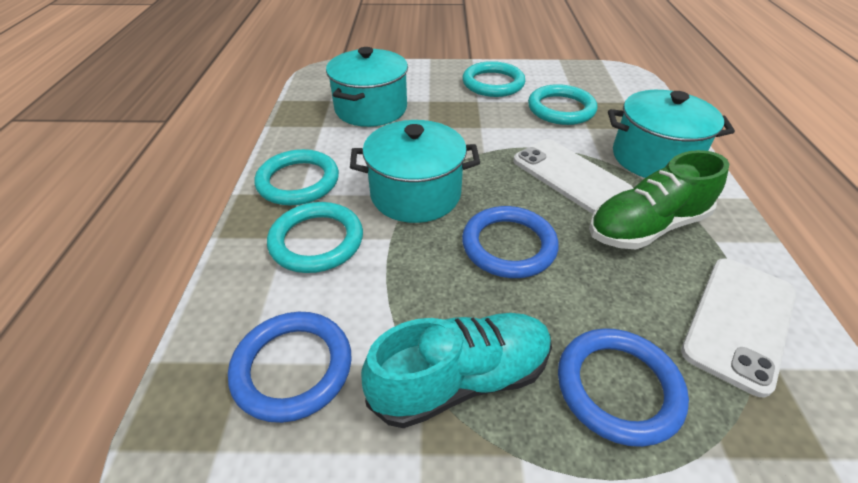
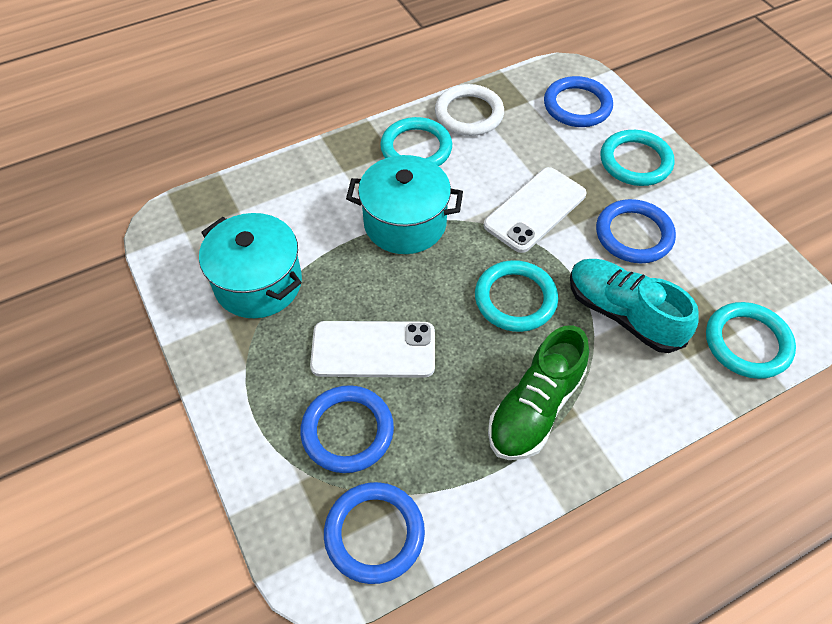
blue ring: [228,312,351,423] [462,206,559,278] [558,328,689,447] = 3 -> [300,385,394,473] [324,482,425,584] [544,76,613,127] [596,199,676,263] = 4
turquoise pot: [326,47,408,127] [350,120,480,223] [608,90,735,178] = 3 -> [199,213,302,318] [346,155,463,254] = 2
white ring: none = 0 -> [435,84,504,136] = 1

